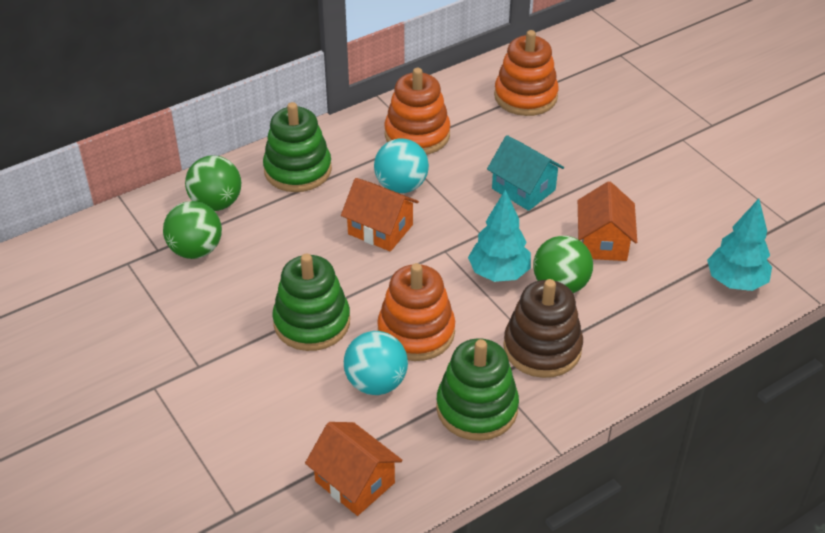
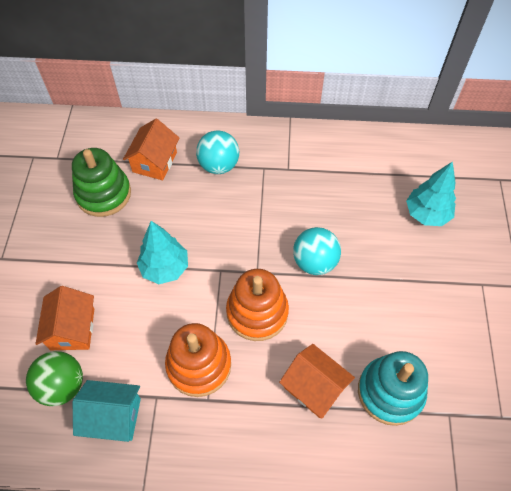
brown stacking toy: [503,279,583,378] = 1 -> none = 0
green ball: [163,201,222,259] [185,155,241,211] [533,236,593,293] = 3 -> [26,351,83,406] = 1
green stacking toy: [263,102,332,192] [272,253,350,351] [436,338,519,441] = 3 -> [72,148,131,217] = 1
orange stacking toy: [377,263,455,361] [384,68,450,155] [494,30,559,116] = 3 -> [165,323,231,397] [226,269,289,341] = 2
turquoise stacking toy: none = 0 -> [358,351,428,426] = 1

